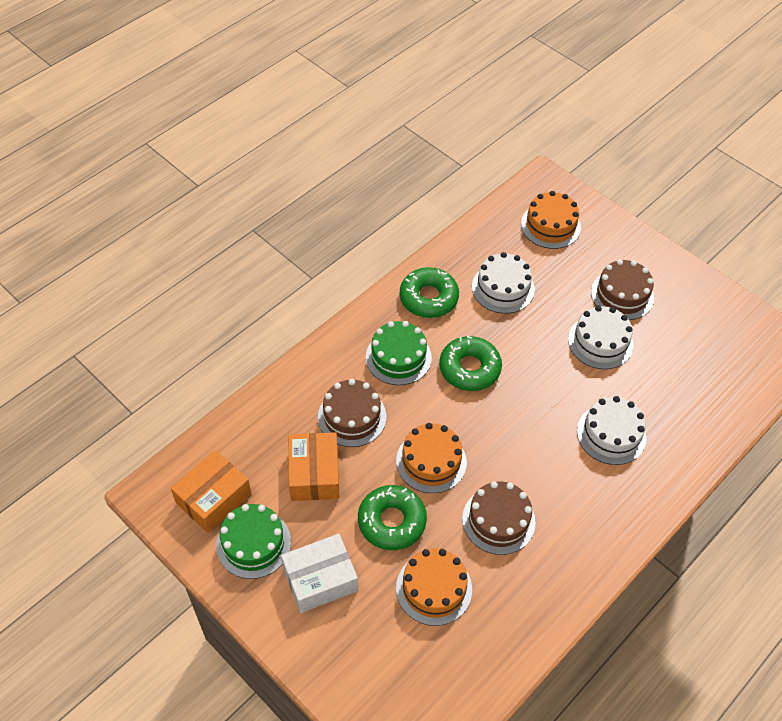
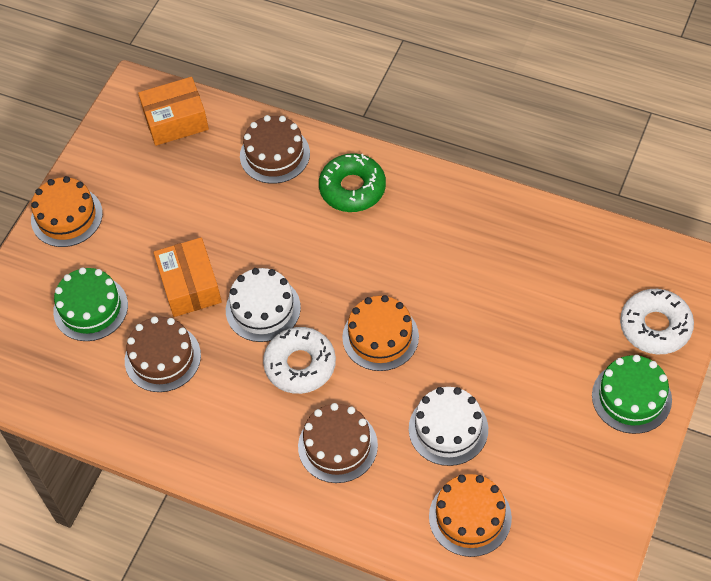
green donut: [358,485,427,550] [400,267,459,318] [439,336,502,391] = 3 -> [319,153,386,212] = 1
white box: [281,534,358,613] = 1 -> none = 0
white cake: [472,252,535,314] [568,306,634,369] [577,396,646,465] = 3 -> [226,268,301,342] [409,387,488,466] = 2
white donut: none = 0 -> [263,327,336,394] [620,289,694,354] = 2

